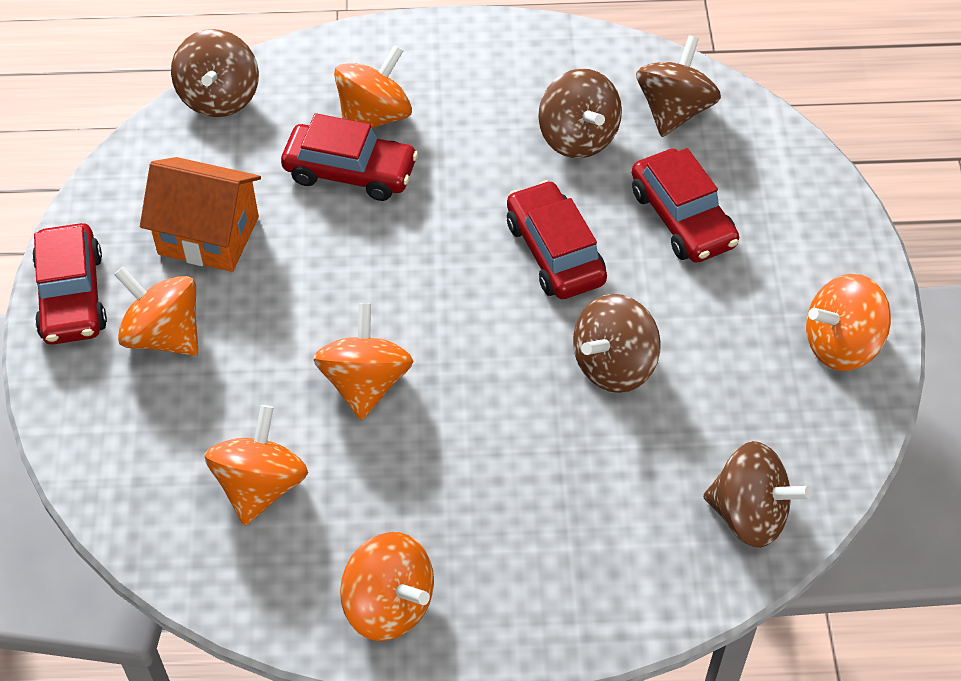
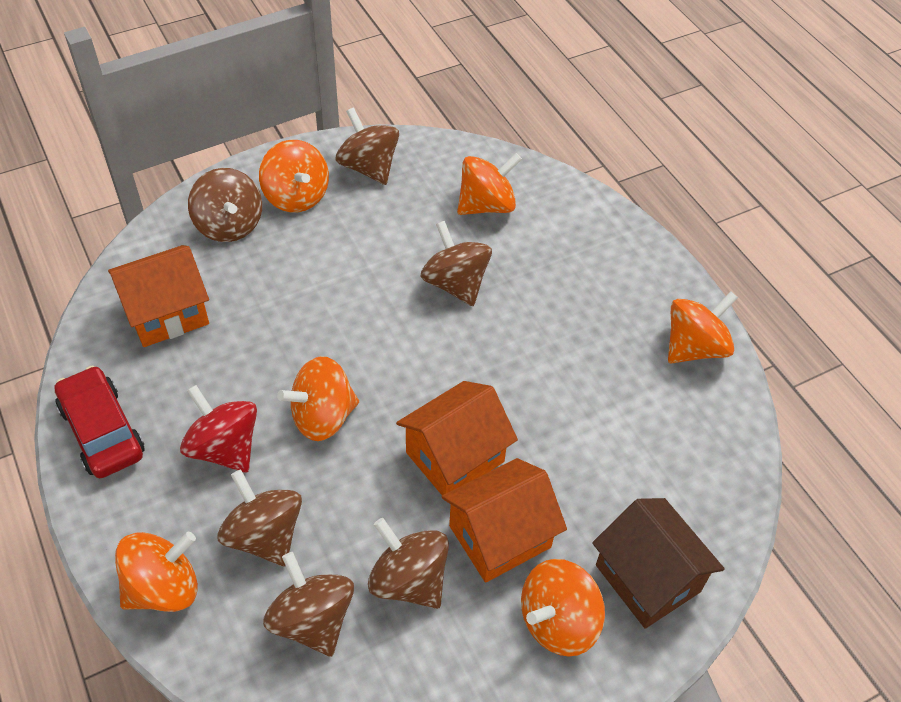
brown house: none = 0 -> [592,498,725,629] = 1
brown spinning top: [171,29,259,117] [538,69,622,158] [573,294,661,393] [636,35,721,137] [703,441,812,548] = 5 -> [188,168,262,242] [217,469,302,566] [263,552,354,657] [336,107,399,185] [368,518,449,609] [421,221,492,306] = 6
orange house: [140,157,261,272] = 1 -> [108,245,209,347] [396,381,518,495] [441,458,567,583] = 3
red car: [32,223,107,345] [281,113,418,201] [507,180,607,299] [632,148,739,263] = 4 -> [54,366,145,478] = 1
red spinning top: none = 0 -> [180,385,257,473] = 1

